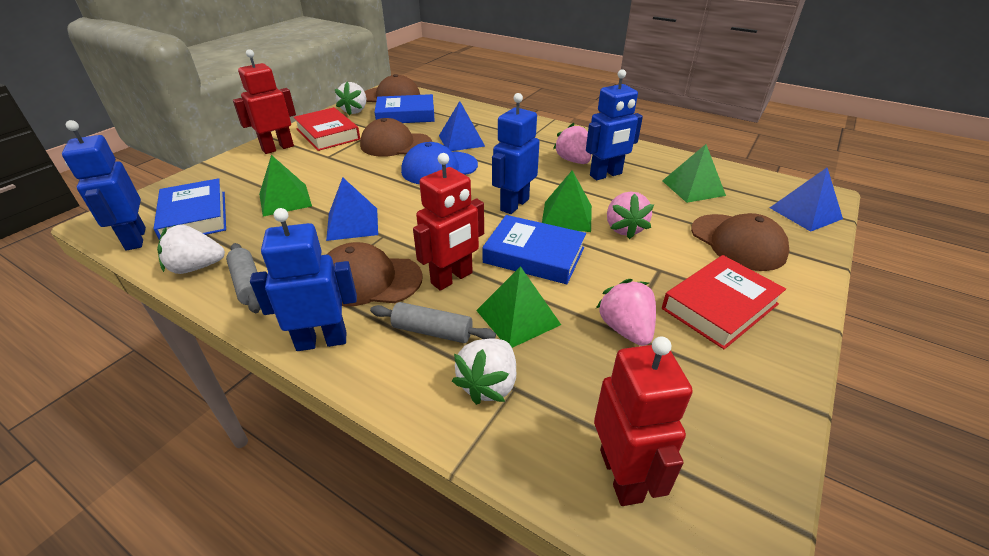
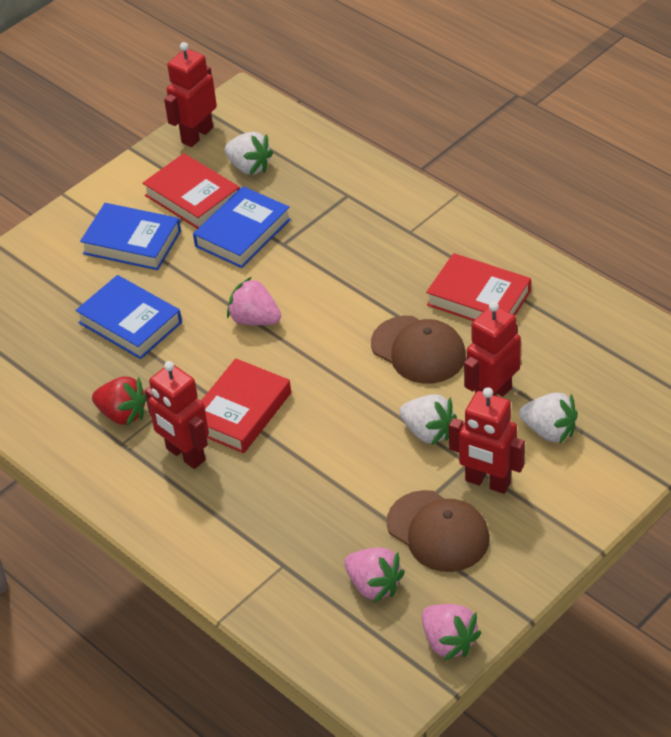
blue cap: [401,142,478,184] = 1 -> none = 0
blue pyramid: [326,177,378,241] [439,101,485,151] [770,168,843,232] = 3 -> none = 0
blue robot: [62,120,146,251] [250,208,357,351] [492,93,540,214] [586,69,643,180] = 4 -> none = 0
brown cap: [327,242,423,306] [360,118,432,157] [364,74,420,102] [691,213,789,271] = 4 -> [371,316,466,384] [387,490,490,572] = 2
green pyramid: [259,155,312,217] [476,266,561,348] [542,170,592,232] [662,144,726,203] = 4 -> none = 0
grey rolling pin: [226,243,261,313] [370,302,496,343] = 2 -> none = 0
red book: [293,107,360,151] [662,255,786,349] = 2 -> [143,153,240,229] [201,358,291,453] [426,253,531,321] = 3
red robot: [233,49,296,154] [413,153,484,291] [594,337,693,506] = 3 -> [145,361,209,469] [164,42,217,147] [449,387,525,494] [464,301,521,397] = 4
red strawberry: none = 0 -> [92,377,146,426] = 1

